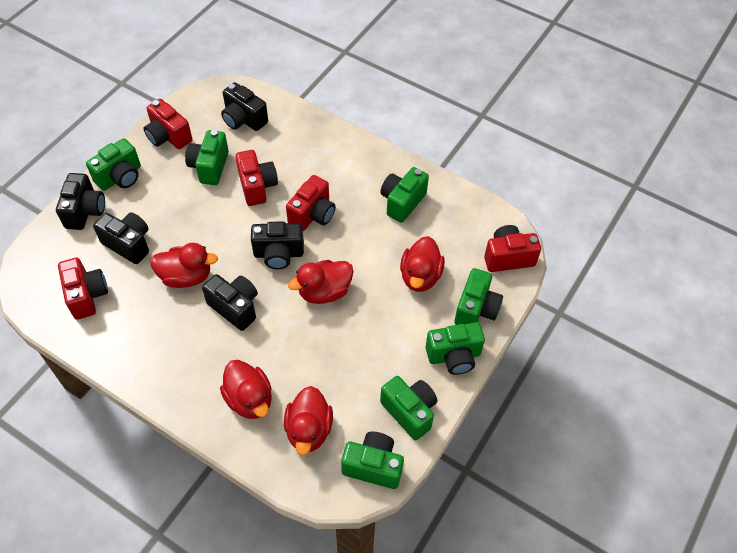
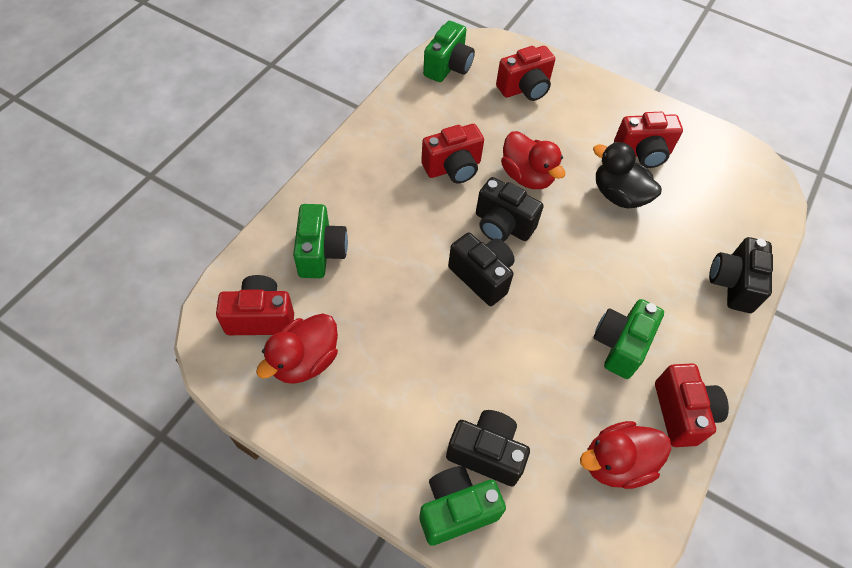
black camera: [56,173,105,230] [93,212,149,264] [202,274,258,331] [221,82,268,131] [251,221,304,269] = 5 -> [446,410,530,486] [448,233,515,306] [476,177,544,241] [709,237,773,313] = 4
black duck: none = 0 -> [593,142,662,208] = 1
green camera: [86,138,141,191] [185,130,229,185] [341,432,404,489] [380,167,429,223] [380,376,437,440] [426,322,485,375] [454,268,503,325] = 7 -> [293,204,348,278] [419,466,506,546] [423,21,475,82] [594,299,664,379] = 4
red duck: [150,243,218,288] [220,360,272,419] [284,386,333,456] [288,260,353,304] [400,236,445,292] = 5 -> [256,313,338,384] [501,131,565,189] [580,421,671,489] = 3

